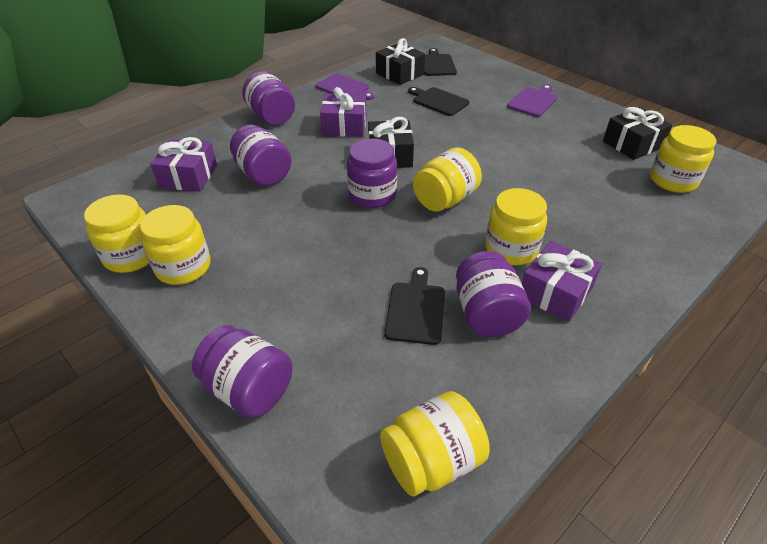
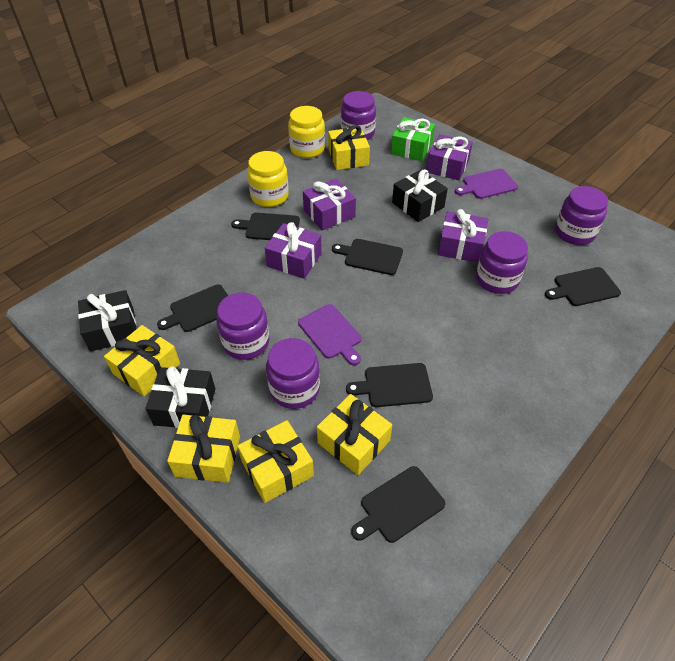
black cutting board: [384,267,445,345] [408,87,469,116] [424,48,457,76] = 3 -> [157,285,228,332] [231,213,300,240] [332,239,403,275] [346,363,433,407] [351,466,445,543] [545,267,621,306] = 6
green gift: none = 0 -> [391,117,435,161] = 1
purple gift: [151,137,217,191] [320,87,366,137] [522,241,602,322] = 3 -> [265,222,322,279] [303,178,356,230] [427,134,473,180] [438,209,488,263] = 4
yellow gift: none = 0 -> [104,325,180,397] [167,415,240,483] [237,420,314,503] [317,394,392,475] [328,125,370,170] = 5
yellow jar: [84,195,149,273] [140,205,210,285] [380,391,490,497] [413,147,482,211] [485,188,547,265] [650,125,716,193] = 6 -> [247,151,289,207] [288,106,325,158] = 2

